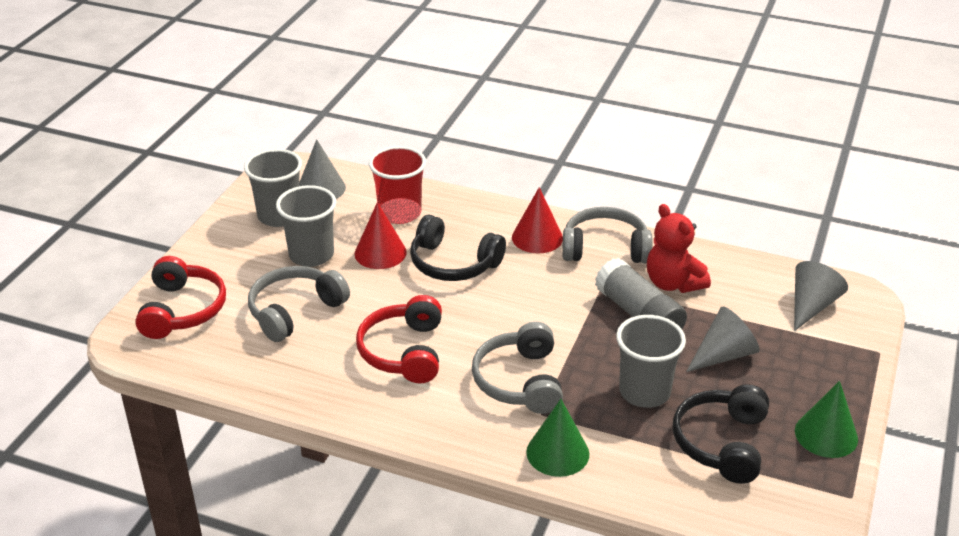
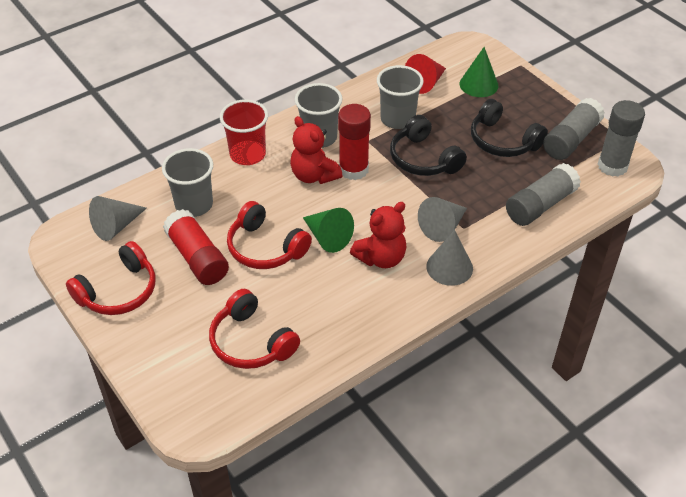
grey glue stick: [595,258,687,329] = 1 -> [506,163,581,226] [543,98,605,160] [598,100,645,176] = 3
grey headphones: [248,266,350,342] [472,322,563,414] [562,207,653,263] = 3 -> none = 0
red cone: [354,202,407,269] [512,187,563,253] = 2 -> [405,54,446,94] = 1
red glue stick: none = 0 -> [163,209,229,285] [338,104,371,180] = 2
red headphones: [135,256,226,339] [356,295,442,383] = 2 -> [66,241,155,315] [209,289,300,369] [227,201,312,269] = 3
red teddy bear: [647,204,711,293] = 1 -> [290,116,343,184] [350,202,407,268] = 2

